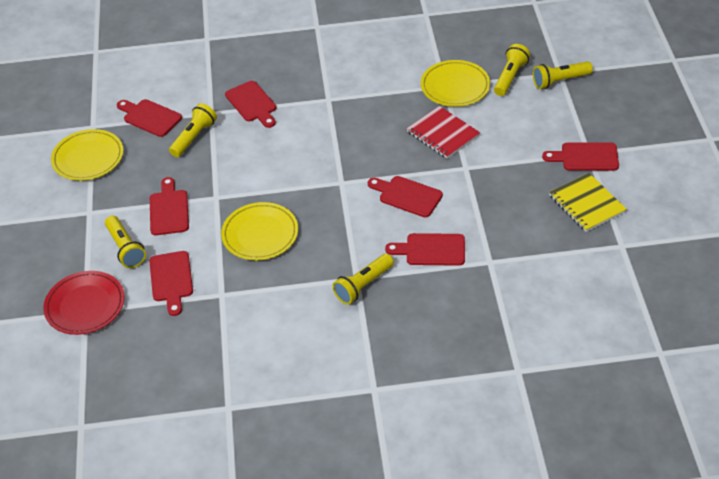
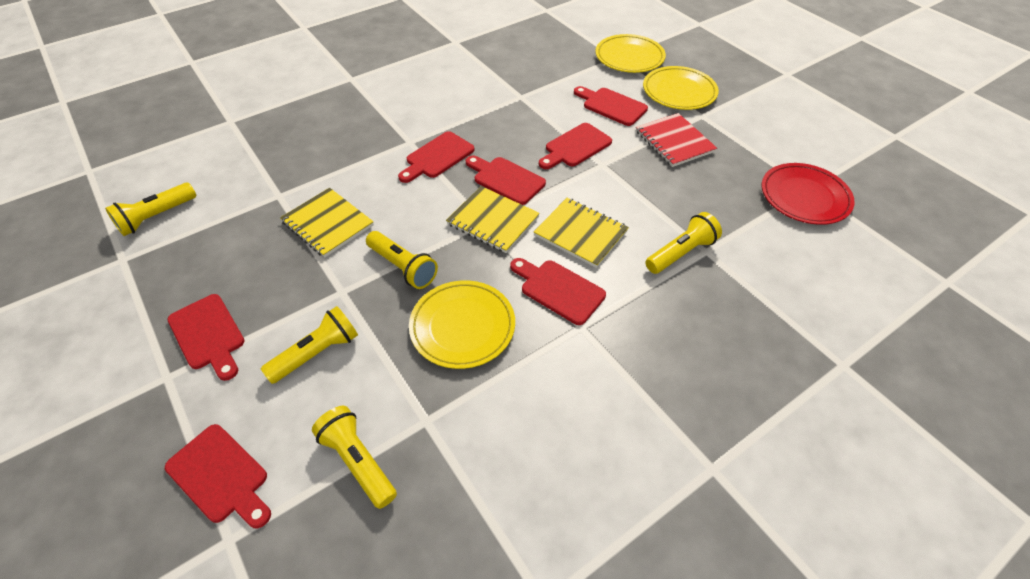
yellow notebook: [549,173,627,232] = 1 -> [280,188,374,257] [446,186,540,253] [534,198,629,268] = 3

